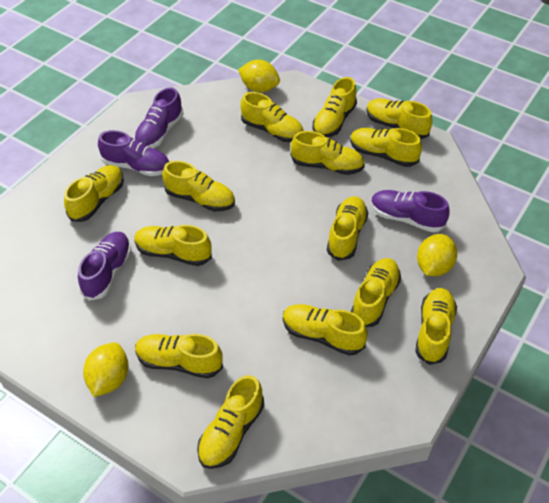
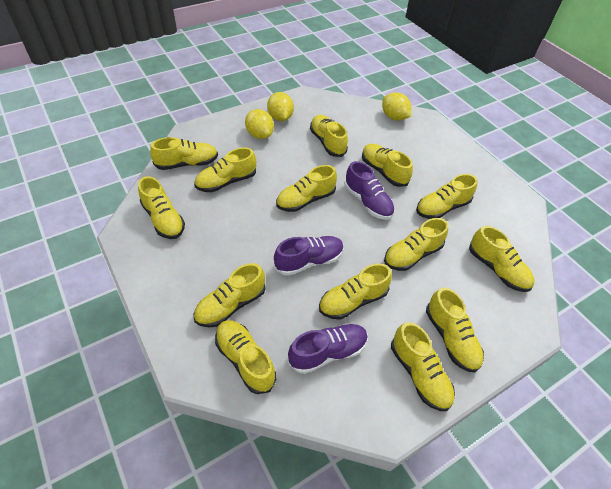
purple shoe: [78,232,132,301] [98,130,169,176] [134,87,183,148] [371,190,449,232] = 4 -> [274,236,344,276] [288,324,368,374] [344,161,395,220] = 3

